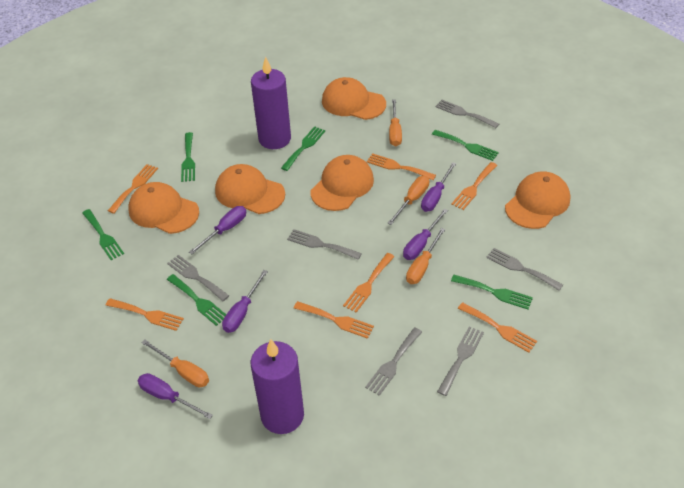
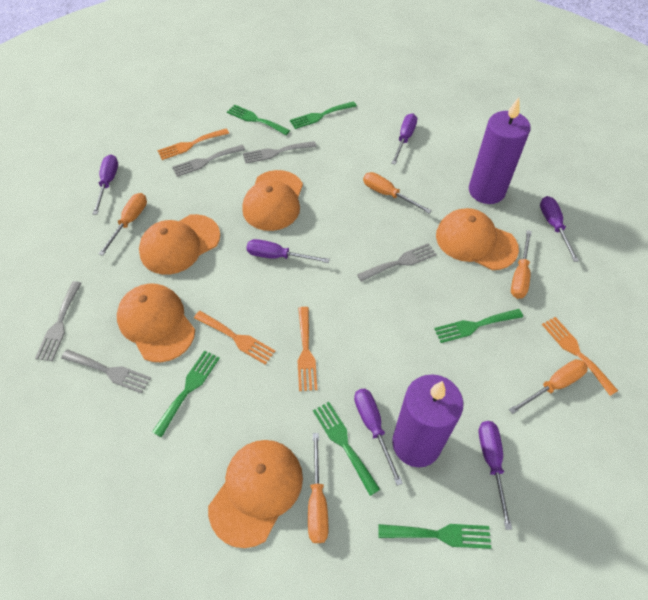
grey fork: [167,255,229,301] [287,229,362,260] [365,328,422,396] [435,100,499,128] [437,326,484,396] [486,248,563,291] = 6 -> [35,281,82,361] [61,349,151,394] [172,145,245,177] [243,141,316,164] [357,243,437,282] = 5
orange fork: [106,298,184,331] [108,164,158,214] [294,301,374,339] [343,253,395,312] [367,153,436,180] [451,162,497,210] [458,302,537,353] = 7 -> [157,129,229,160] [194,311,275,365] [297,307,317,391] [542,317,618,396] = 4
orange screwdriver: [141,340,209,387] [387,176,429,225] [389,99,402,146] [406,228,445,284] = 4 -> [99,193,147,256] [308,433,328,543] [363,172,432,213] [509,359,588,414] [511,230,532,299] = 5
purple screwdriver: [138,373,213,419] [189,206,246,254] [222,270,268,333] [403,209,448,260] [421,162,456,212] = 5 -> [93,155,118,214] [247,239,330,263] [354,389,403,486] [391,113,417,165] [479,421,512,530] [540,196,579,262] = 6

